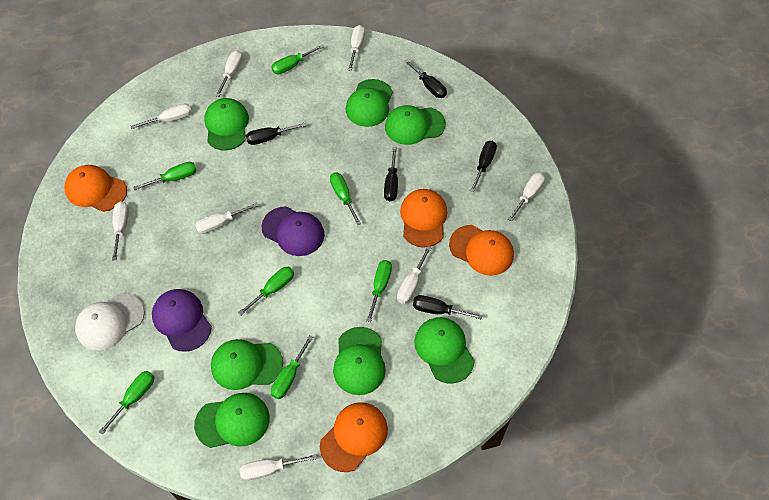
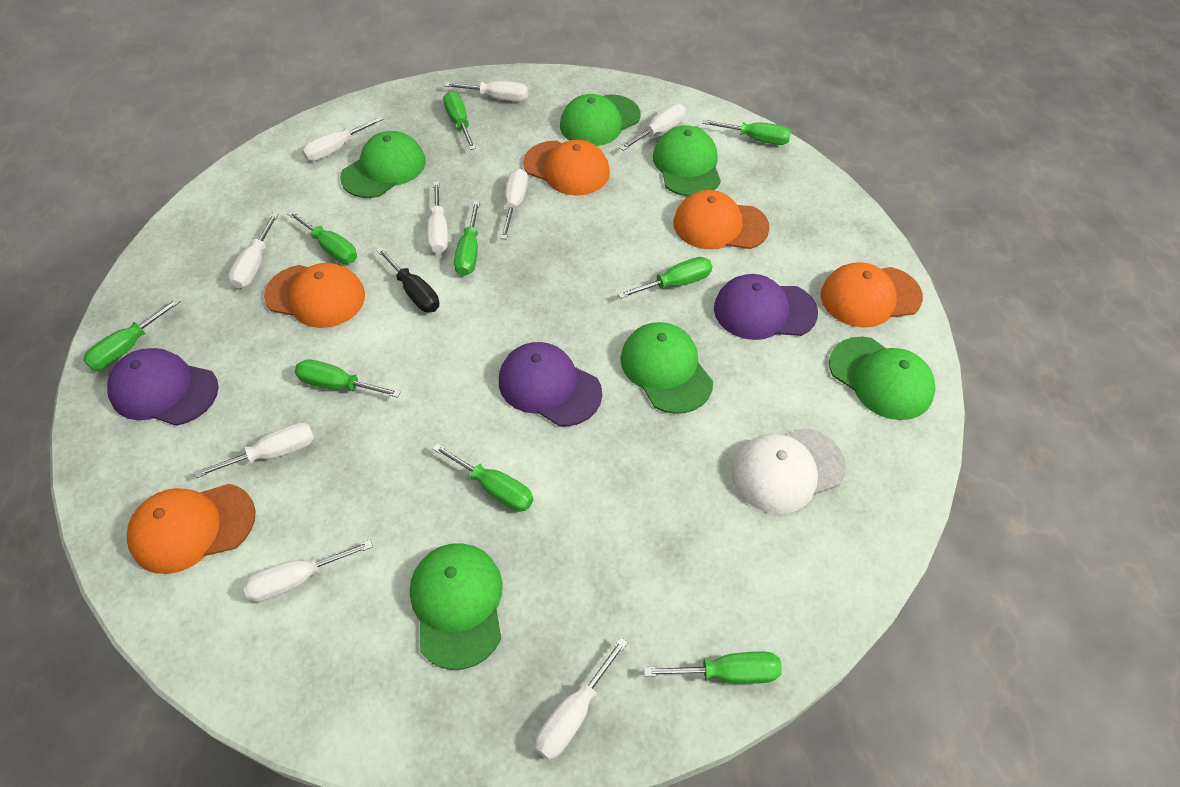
black screwdriver: [246,122,307,145] [384,147,398,201] [404,59,447,98] [413,295,482,319] [470,141,497,192] = 5 -> [376,247,439,312] = 1
green cap: [194,393,270,448] [204,98,249,151] [211,339,283,390] [333,327,386,395] [346,79,393,127] [385,105,446,145] [414,317,475,383] = 7 -> [340,131,426,198] [410,543,503,670] [560,94,641,146] [621,322,713,414] [653,125,721,197] [829,337,936,420] = 6
green screwdriver: [99,371,154,435] [133,162,197,190] [238,267,294,315] [271,44,324,74] [271,335,313,399] [330,172,361,225] [366,260,392,322] = 7 -> [83,298,181,370] [287,210,357,264] [295,359,401,398] [433,443,533,512] [443,91,476,150] [454,201,480,276] [618,257,712,299] [644,652,782,684] [702,119,791,145] = 9
orange cap: [64,165,127,212] [320,402,388,472] [400,189,447,248] [449,225,514,276] = 4 -> [127,484,256,574] [264,263,365,328] [523,140,610,196] [673,190,770,249] [821,262,923,328] = 5
purple cap: [152,289,212,352] [262,206,325,256] = 2 -> [107,348,219,426] [499,342,602,427] [714,274,818,340] = 3
white screwdriver: [112,201,129,261] [131,103,192,129] [195,202,259,234] [215,50,243,97] [239,454,317,480] [348,25,365,71] [397,246,431,304] [508,172,545,221] = 8 -> [194,422,314,478] [228,213,279,289] [243,540,373,602] [302,116,384,161] [427,181,448,254] [444,81,528,101] [500,168,528,240] [535,637,628,760] [619,104,686,151] = 9

